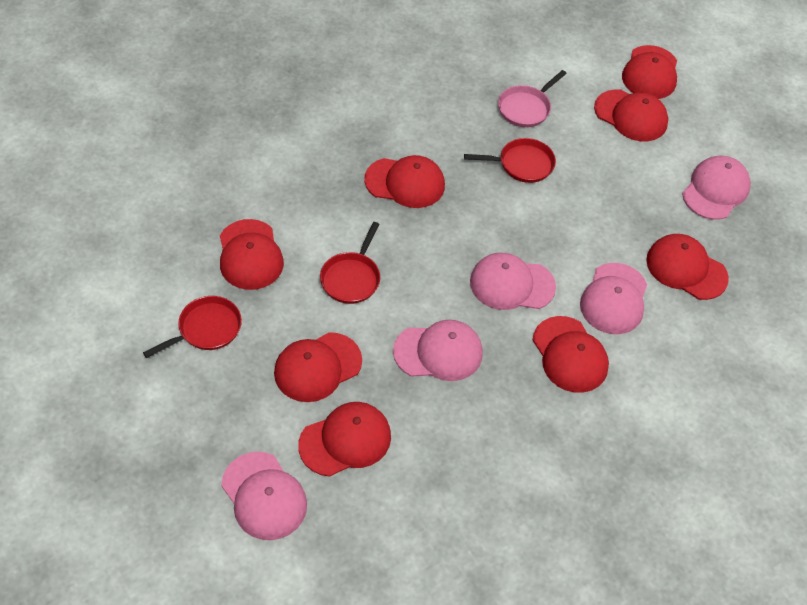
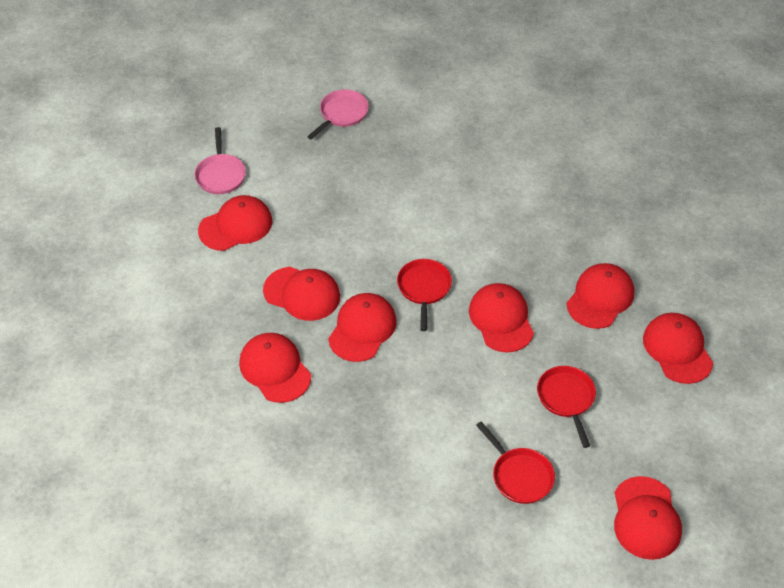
pink cap: [221,452,307,540] [393,320,483,381] [470,253,556,310] [580,263,647,334] [682,156,751,220] = 5 -> none = 0
pink pan: [498,70,567,127] = 1 -> [194,127,246,194] [307,90,369,140] = 2

